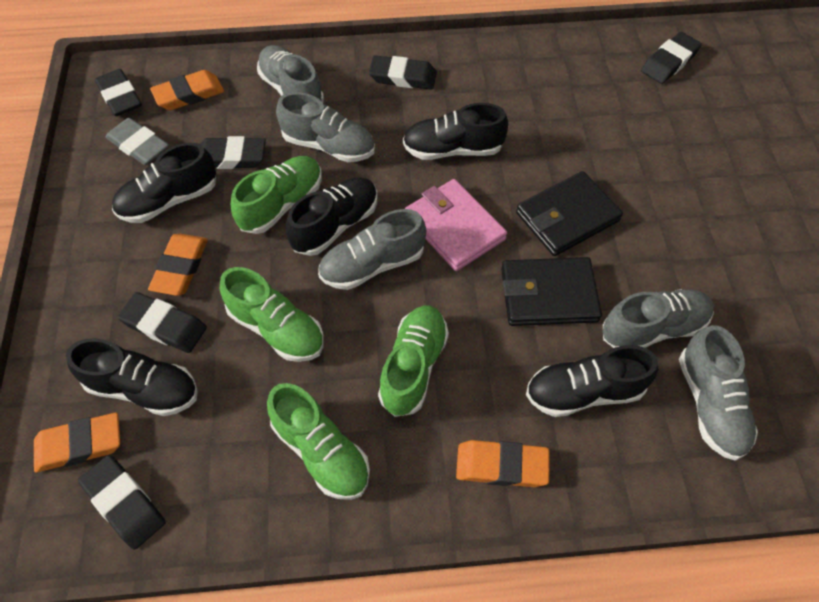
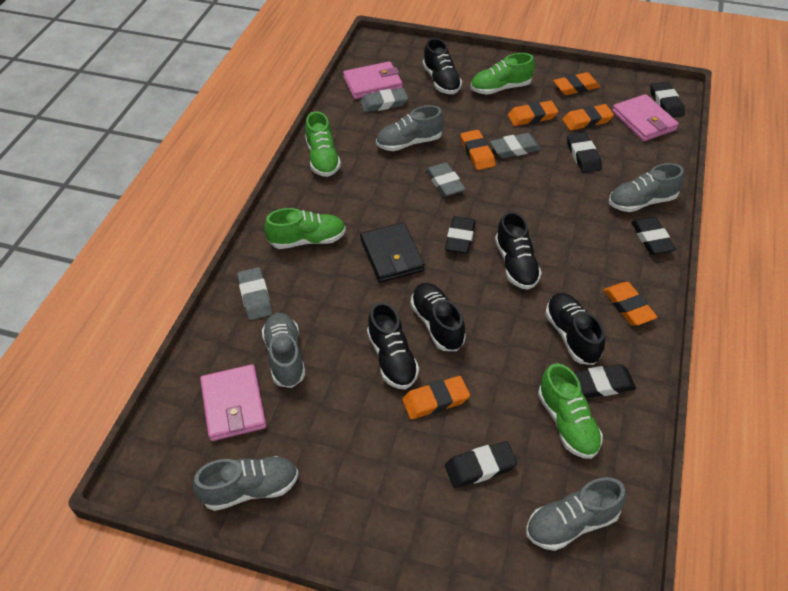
black wallet: [501,257,602,326] [516,171,623,256] = 2 -> [360,223,425,283] = 1
grey eraser: [106,118,169,165] = 1 -> [237,267,272,320] [360,88,408,112] [426,162,465,197] [490,133,541,158] = 4
orange eraser: [34,413,120,472] [148,234,208,296] [150,70,224,110] [456,440,549,487] = 4 -> [402,376,470,419] [461,130,496,170] [508,101,558,126] [553,72,600,95] [562,104,614,131] [604,282,657,326] = 6
pink wallet: [405,179,507,271] = 1 -> [200,364,267,441] [343,61,403,99] [612,94,679,141] = 3

